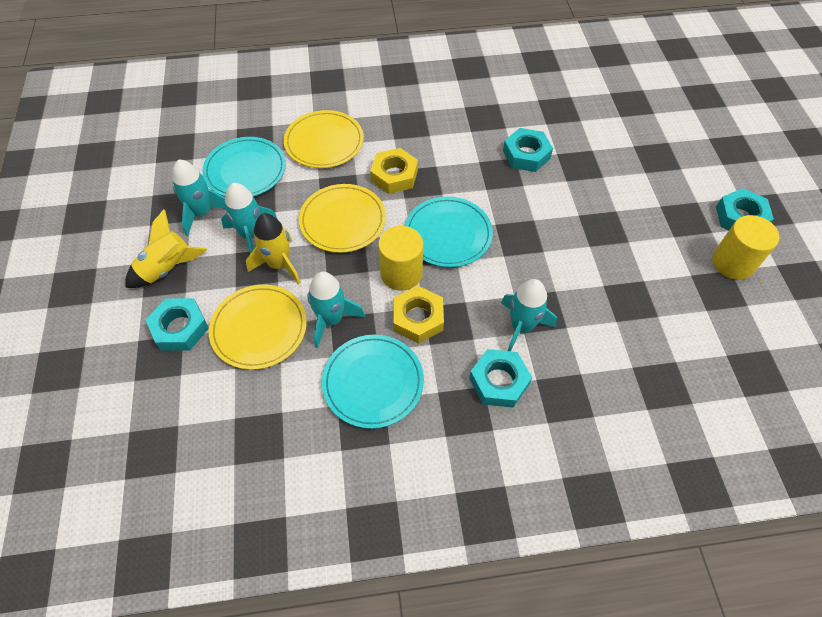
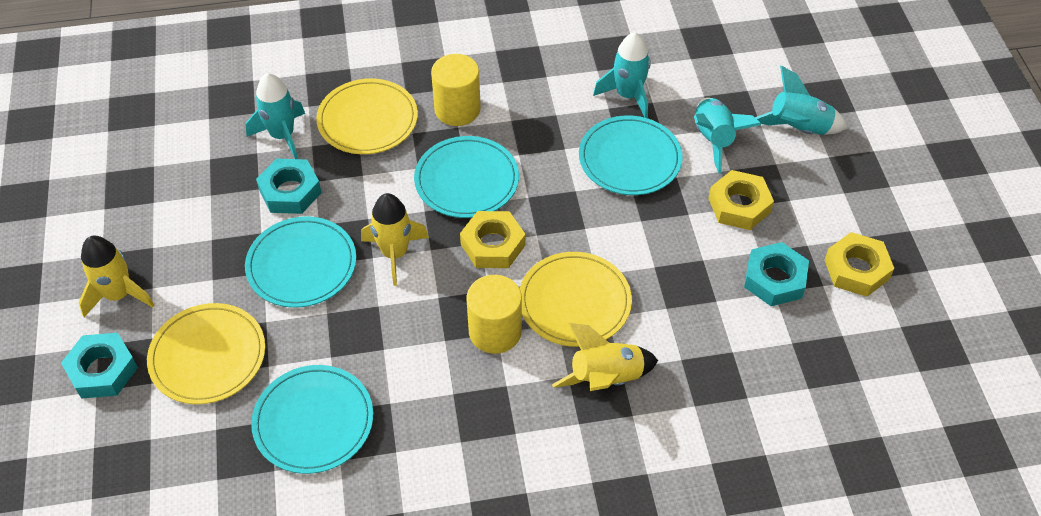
turquoise nut: [146,298,209,351] [469,349,532,408] [503,128,553,172] [716,188,774,230] = 4 -> [61,333,138,399] [256,159,322,214] [744,242,809,306] = 3
turquoise plate: [202,137,286,197] [322,335,424,429] [405,197,493,267] = 3 -> [245,217,356,308] [251,365,373,474] [414,136,519,218] [579,116,683,195] = 4
yellow nut: [370,148,418,194] [393,286,444,344] = 2 -> [460,211,525,268] [708,170,774,230] [824,232,895,297] = 3
yellow rocket: [126,209,208,288] [246,213,301,284] = 2 -> [79,236,154,317] [361,193,429,286] [552,323,658,391] = 3

